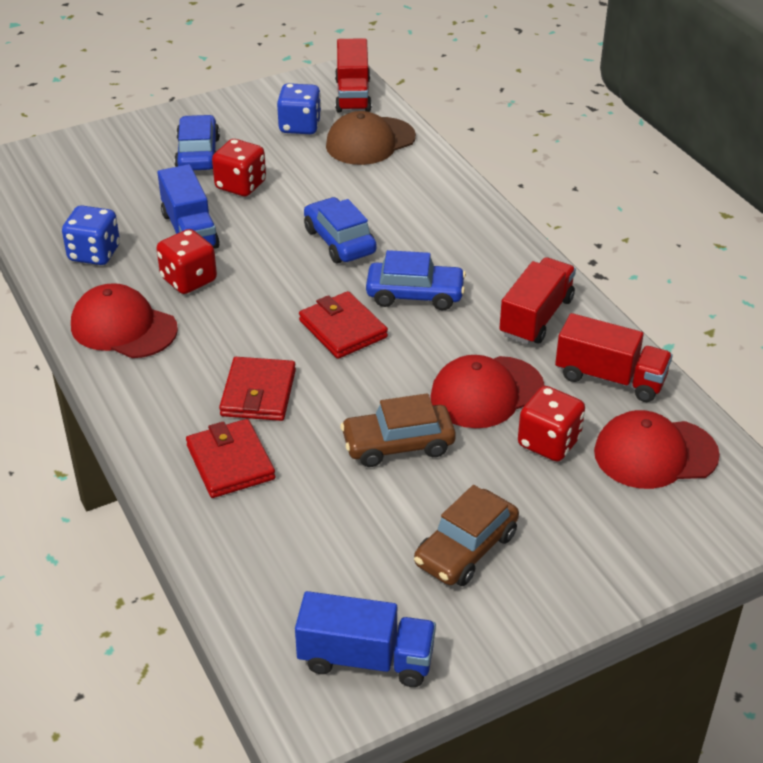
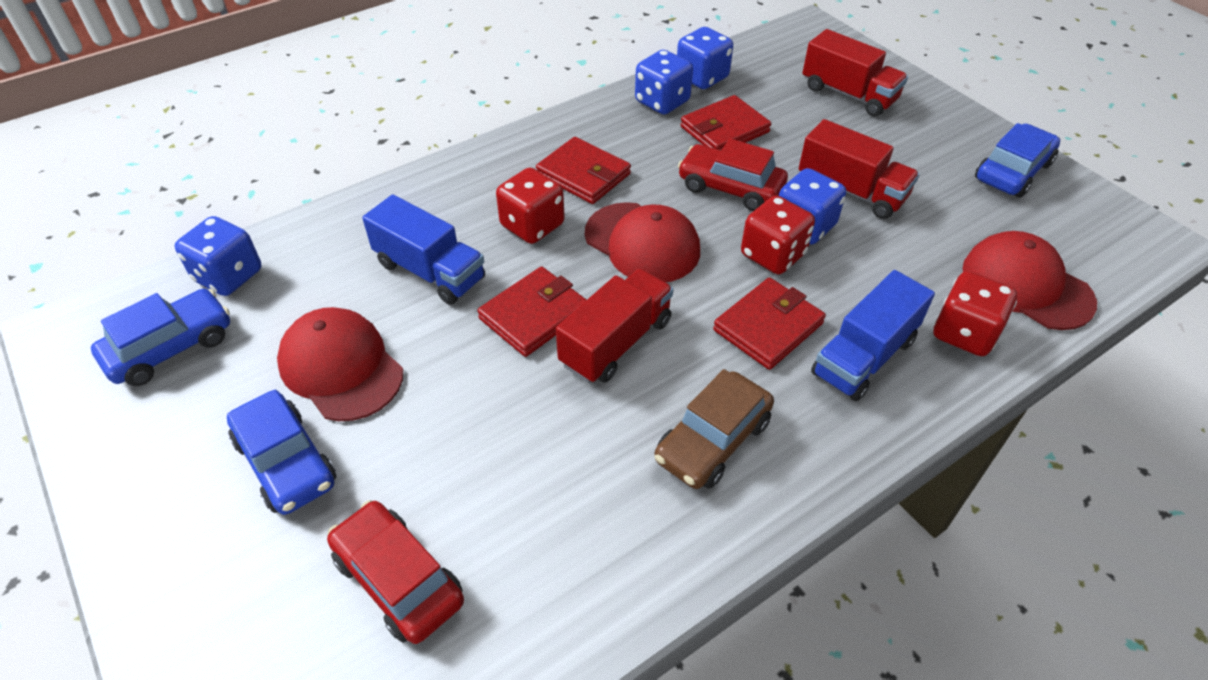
blue dice: [62,205,120,265] [277,83,321,134] = 2 -> [175,216,262,296] [635,50,693,115] [677,27,733,89] [779,168,846,244] = 4
brown cap: [326,111,416,165] = 1 -> none = 0
brown car: [340,393,456,467] [414,485,519,586] = 2 -> [654,369,774,489] = 1
red car: none = 0 -> [327,500,464,644] [678,139,788,211] = 2
red wallet: [186,419,275,498] [219,357,296,421] [299,291,388,359] = 3 -> [477,266,586,357] [536,137,631,204] [681,95,771,150] [713,277,826,370] = 4

